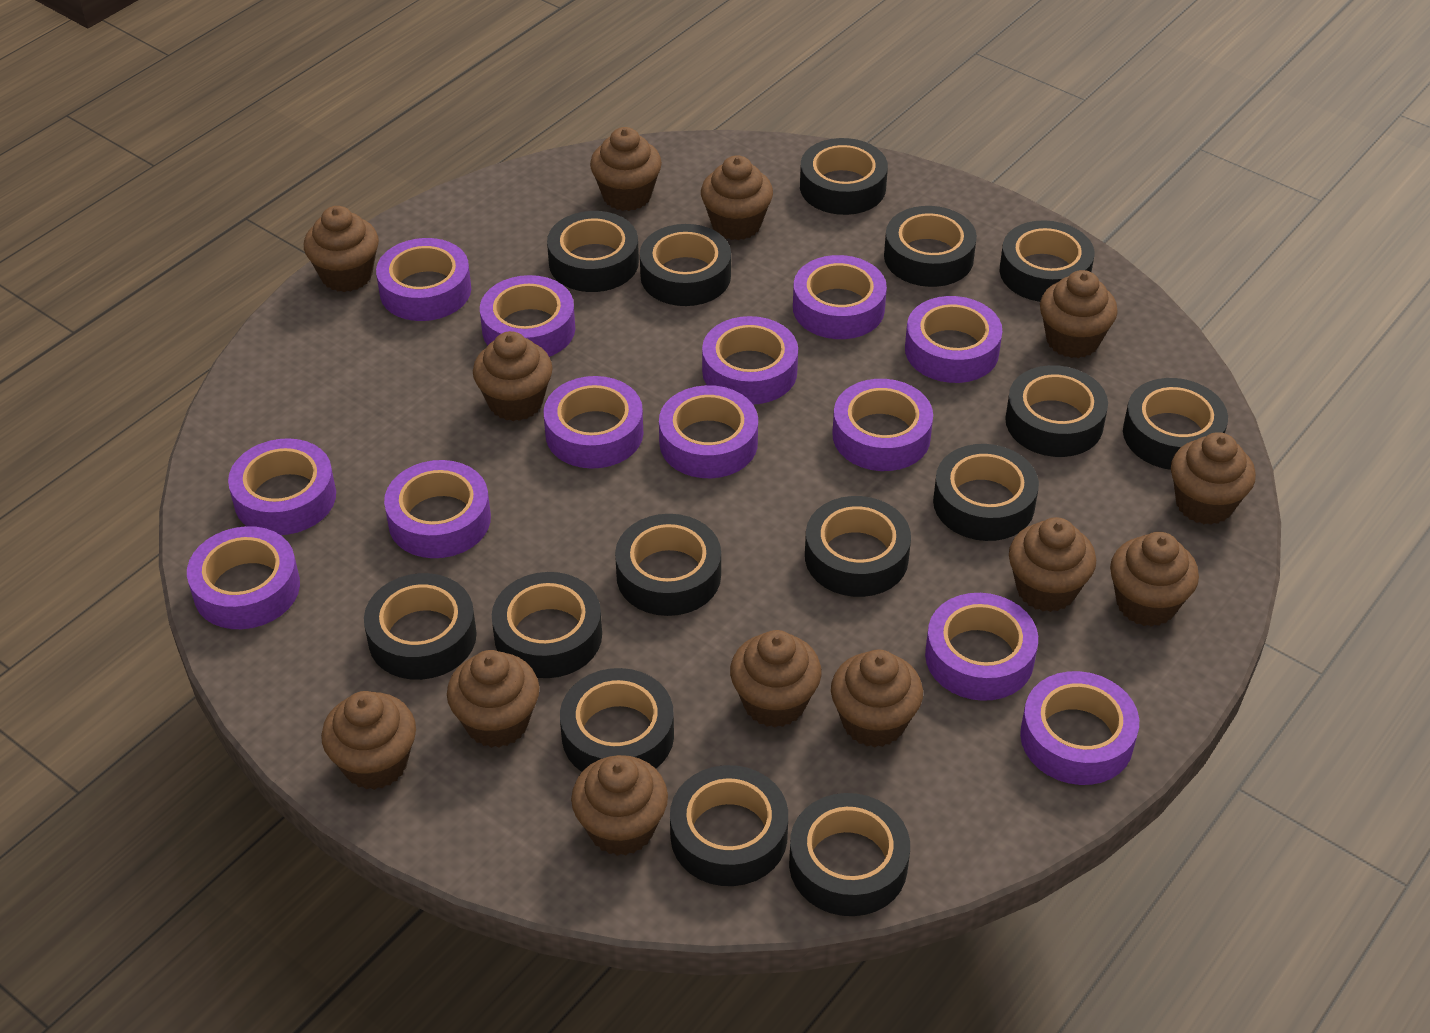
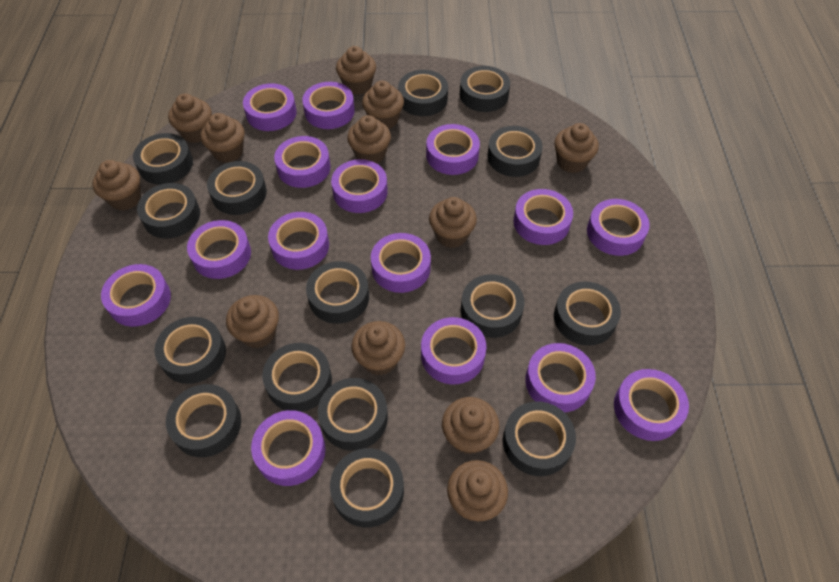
brown cupcake: [304,206,379,292] [321,691,416,790] [447,650,539,748] [473,331,553,421] [571,755,668,856] [590,127,662,211] [701,155,773,240] [730,630,822,727] [831,649,923,748] [1009,517,1096,612] [1040,270,1118,358] [1110,532,1199,627] [1171,432,1256,525] = 13 -> [92,160,141,211] [168,93,212,143] [200,113,245,163] [226,295,279,348] [336,46,376,95] [347,115,391,164] [351,321,405,375] [362,80,404,129] [429,197,477,248] [442,397,499,455] [447,460,508,521] [554,123,599,173] = 12
purple tape: [187,526,300,629] [228,438,336,535] [376,238,471,321] [384,460,491,558] [480,275,575,357] [544,376,643,469] [659,385,758,478] [702,316,798,404] [793,255,887,339] [832,379,933,471] [905,296,1002,383] [925,593,1038,701] [1020,671,1139,785] = 13 -> [101,264,171,327] [187,220,251,279] [243,83,297,131] [251,410,326,486] [268,212,329,270] [274,136,331,188] [302,82,355,129] [331,159,388,213] [371,233,431,293] [421,317,487,384] [426,124,480,175] [513,189,573,245] [525,343,596,412] [587,199,650,256] [614,369,689,441] = 15

